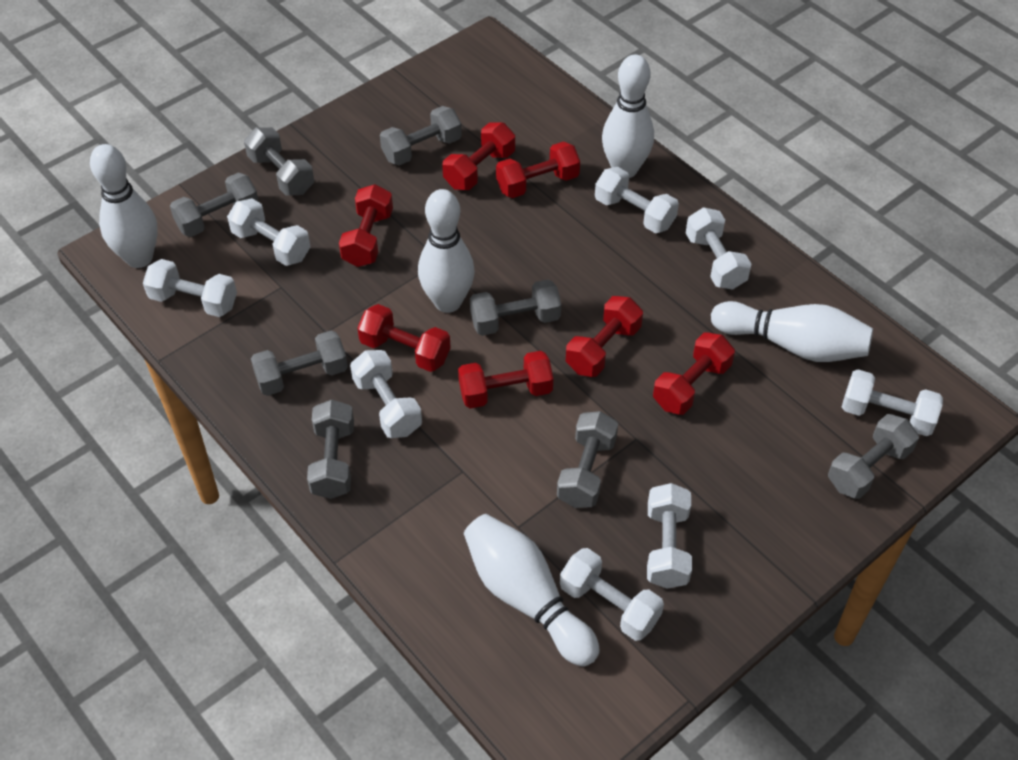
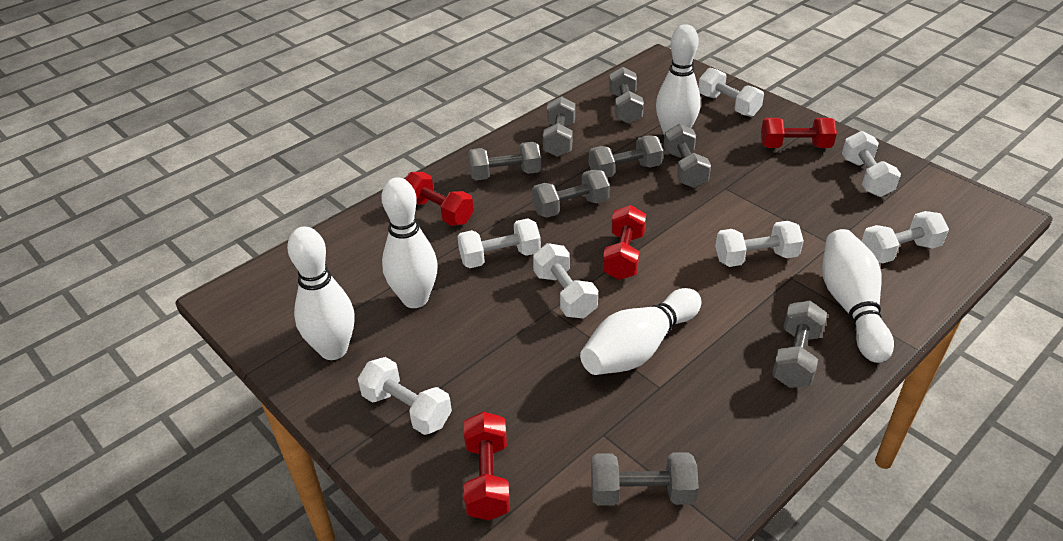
red dumbbell: [339,184,393,267] [357,304,451,372] [442,122,515,190] [458,351,553,409] [496,141,580,198] [566,296,643,377] [653,332,735,415] = 7 -> [405,172,474,226] [463,412,510,521] [603,205,646,280] [761,118,837,148] = 4
white dumbbell: [143,259,237,317] [227,198,311,266] [350,350,422,438] [560,548,664,641] [595,167,679,233] [647,483,692,589] [686,207,751,290] [842,369,943,436] = 8 -> [358,357,452,435] [457,218,541,268] [533,243,598,318] [698,68,764,117] [715,221,804,267] [842,131,901,197] [861,211,949,263] = 7

